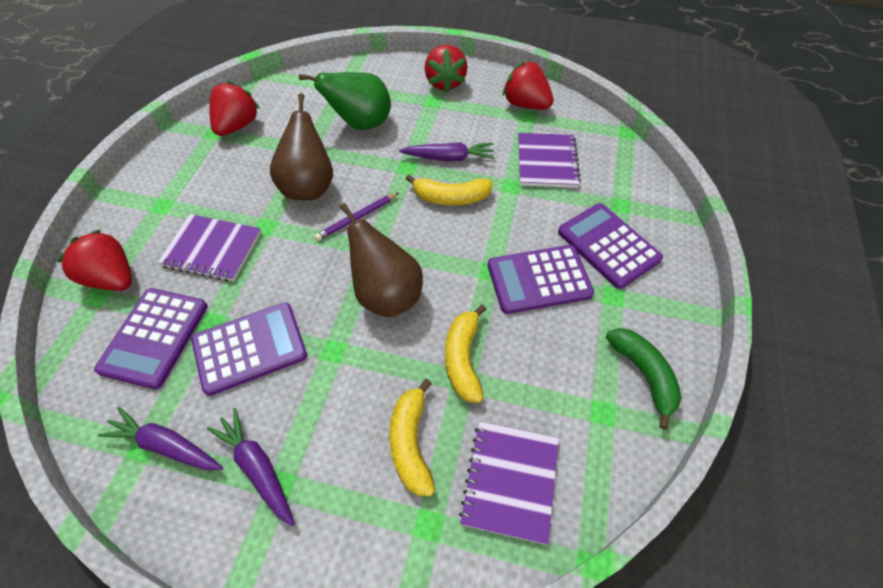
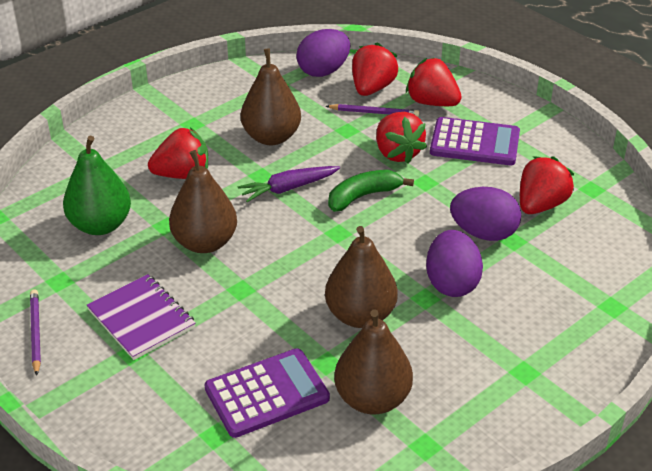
brown pear: [270,93,333,200] [340,203,423,317] = 2 -> [169,150,237,253] [241,48,301,145] [325,226,398,328] [334,309,413,414] = 4
purple calculator: [94,288,208,389] [191,302,307,396] [488,245,594,314] [558,203,663,289] = 4 -> [204,348,330,438] [430,117,520,165] = 2
purple carrot: [98,407,223,470] [207,408,294,526] [399,142,495,161] = 3 -> [238,166,340,202] = 1
purple egg: none = 0 -> [296,29,350,77] [426,230,483,297] [450,187,521,241] = 3
purple notebook: [157,214,261,281] [459,421,559,545] [518,133,581,188] = 3 -> [87,274,196,360] = 1
purple pencil: [314,193,399,241] = 1 -> [30,289,41,376] [326,104,420,117] = 2
red strawberry: [57,229,132,291] [209,81,260,136] [425,45,468,93] [503,61,554,109] = 4 -> [148,127,208,179] [352,42,398,96] [376,112,427,164] [406,58,462,106] [520,156,574,214] = 5
yellow banana: [389,379,435,496] [406,175,493,205] [445,304,487,403] = 3 -> none = 0

